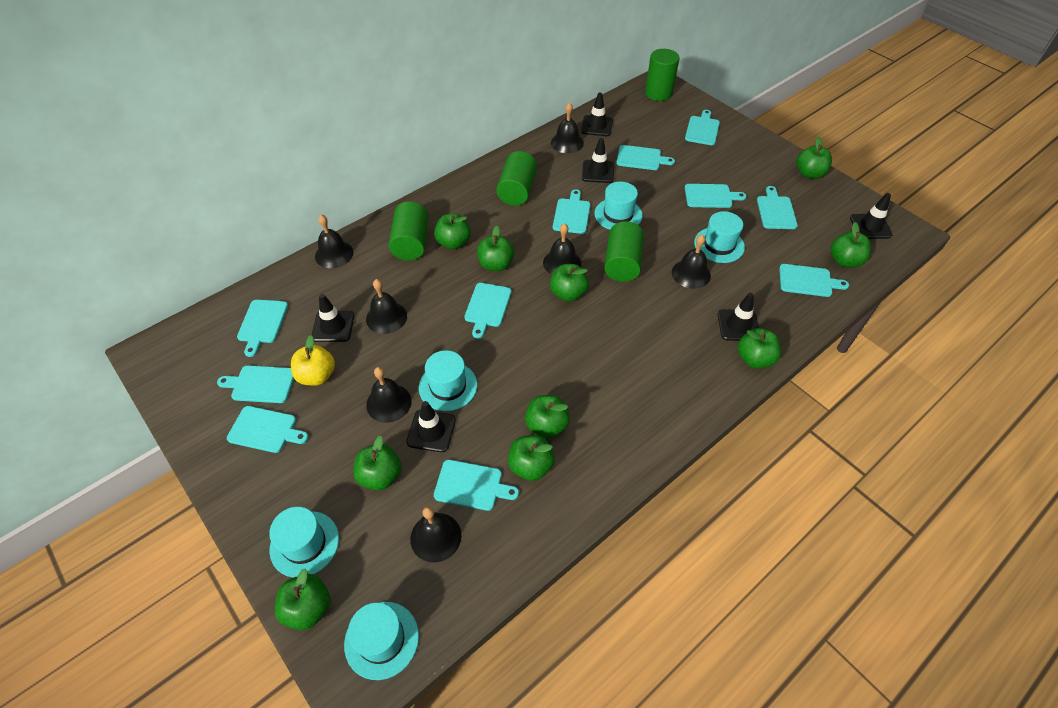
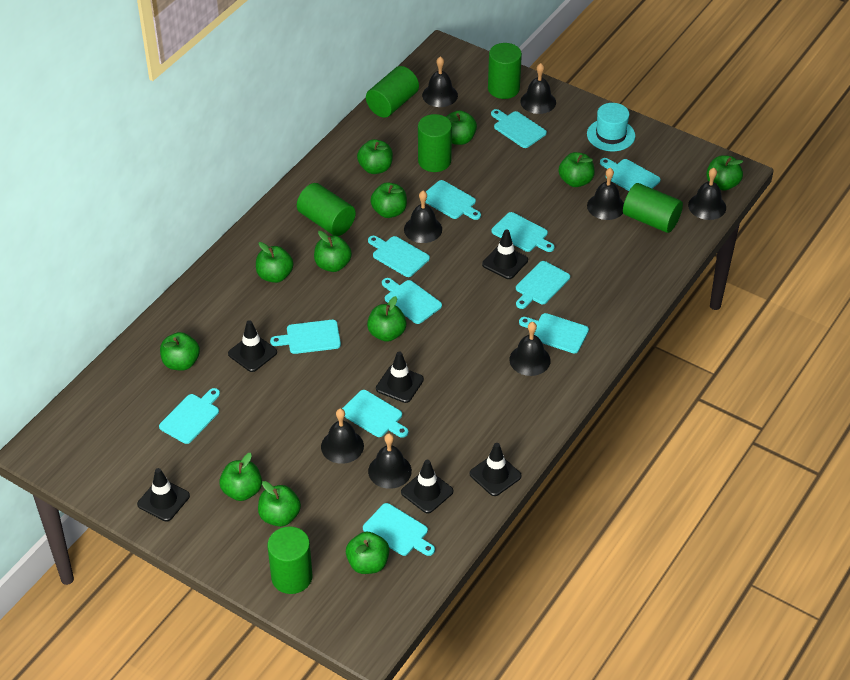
black bell: [315,214,353,268] [366,279,407,334] [366,367,411,423] [410,506,461,562] [543,223,581,275] [551,102,584,153] [672,234,711,289] = 7 -> [321,408,364,464] [368,433,412,489] [404,191,442,243] [422,56,458,107] [509,322,551,376] [520,63,556,114] [587,168,624,220] [688,168,726,220] = 8
green apple: [275,569,330,630] [353,436,402,491] [434,214,471,249] [477,226,515,271] [508,435,555,481] [525,395,570,439] [550,264,589,301] [738,328,781,368] [797,137,832,179] [830,222,871,268] = 10 -> [160,332,200,371] [219,453,262,501] [256,242,293,283] [258,481,301,527] [314,231,352,272] [346,532,389,574] [357,139,393,174] [367,296,407,342] [370,182,407,218] [446,110,477,145] [559,152,595,187] [706,155,743,191] = 12
green cylinder: [389,202,428,260] [496,151,537,206] [604,221,644,282] [645,49,680,101] = 4 -> [267,526,313,594] [297,183,356,236] [366,66,419,118] [418,114,452,172] [488,43,522,99] [623,183,683,233] = 6
turquoise cutting board: [217,365,294,403] [227,406,309,453] [237,300,288,357] [434,460,519,511] [464,283,511,338] [553,189,590,234] [617,145,675,170] [685,110,720,145] [685,184,747,208] [757,186,798,229] [779,264,849,297] = 11 -> [159,388,220,444] [270,320,341,354] [342,390,408,438] [363,503,435,556] [368,236,430,277] [382,278,442,324] [425,180,481,220] [491,109,547,148] [491,212,555,252] [516,261,570,309] [519,313,589,353] [600,158,660,191] = 12
turquoise hat: [269,507,339,578] [344,602,419,680] [419,350,477,411] [594,182,643,230] [694,211,745,263] = 5 -> [587,103,635,151] = 1
yellow apple: [291,335,335,386] = 1 -> none = 0

